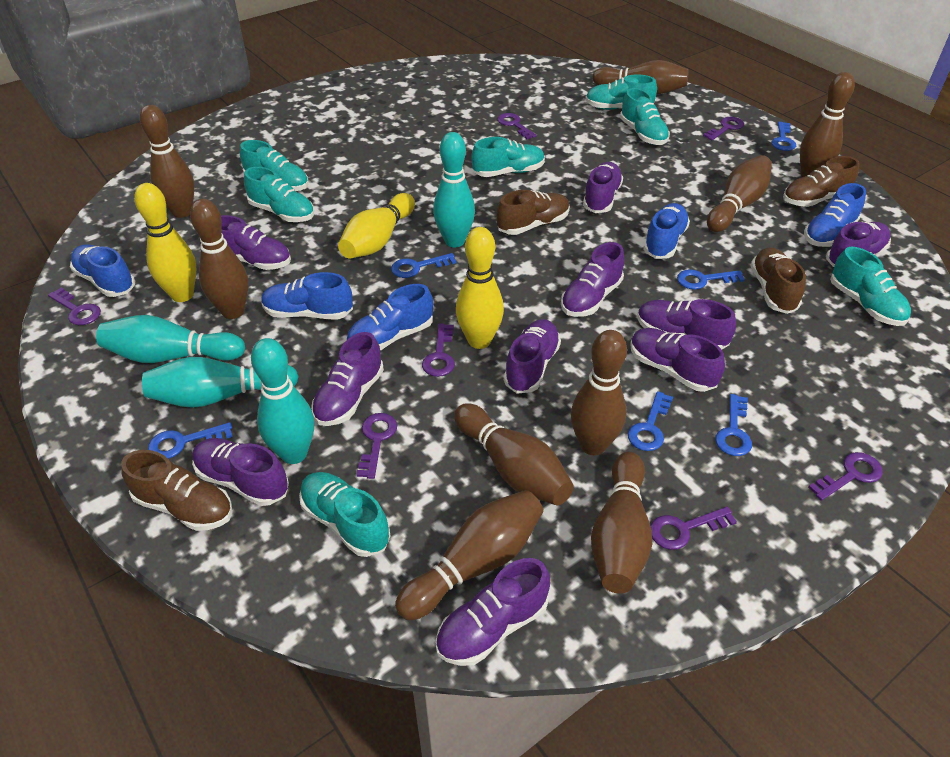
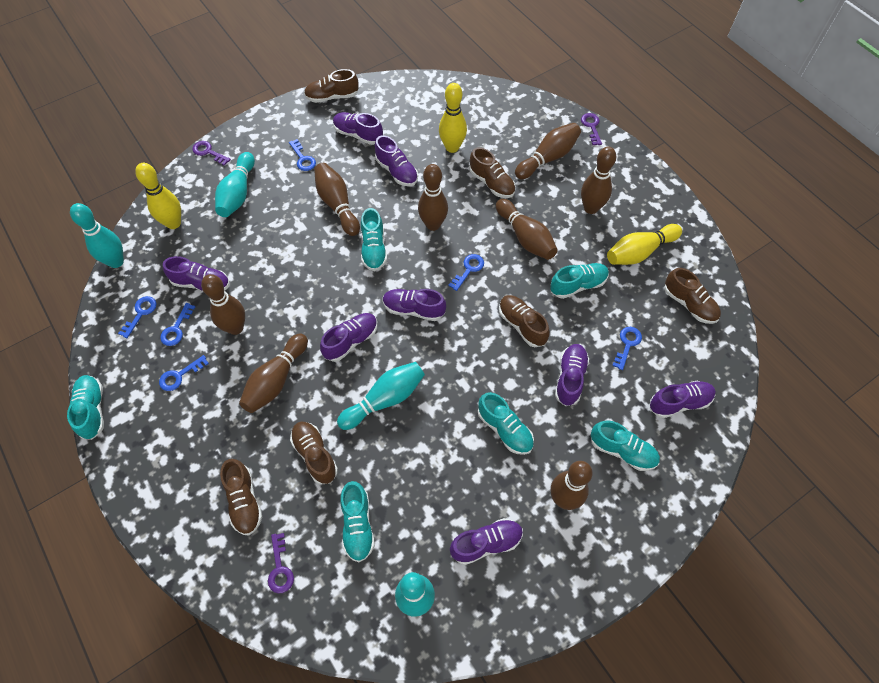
blue shoe: [70,244,135,297] [261,272,353,320] [346,284,433,350] [643,203,690,259] [804,183,866,247] = 5 -> none = 0
brown bowling pin: [140,105,194,218] [190,199,248,319] [395,490,544,620] [454,403,574,505] [571,330,627,455] [591,452,652,594] [593,60,689,94] [707,155,772,232] [800,72,855,177] = 9 -> [201,274,245,335] [239,333,308,413] [314,163,360,236] [418,164,448,231] [496,199,558,260] [515,123,581,179] [551,461,593,510] [581,147,616,214] = 8
brown shoe: [121,450,232,531] [497,190,570,235] [750,247,806,314] [783,156,859,207] = 4 -> [220,459,262,535] [290,421,338,485] [304,69,359,103] [469,147,516,198] [499,295,550,347] [664,268,721,324] = 6
purple key: [48,287,101,325] [356,413,397,479] [422,324,455,377] [497,113,537,139] [650,507,737,550] [703,117,744,140] [808,452,883,501] = 7 -> [192,141,231,166] [268,533,294,593] [581,113,602,145] = 3
purple shoe: [192,438,289,506] [221,215,291,270] [311,332,384,426] [435,558,550,666] [504,319,561,394] [561,242,625,317] [583,162,623,213] [630,328,725,392] [637,299,736,350] [826,222,891,267] = 10 -> [163,256,229,291] [320,313,378,362] [333,112,383,145] [375,135,418,186] [383,289,446,321] [450,518,523,565] [555,344,589,406] [650,381,716,418] = 8
turquoise shoe: [240,140,308,191] [244,167,314,222] [299,472,390,557] [471,137,545,177] [585,75,657,110] [620,88,670,145] [830,247,911,326] = 7 -> [67,375,104,440] [340,481,375,562] [361,208,387,271] [478,392,534,455] [550,263,609,299] [591,420,660,471] = 6

